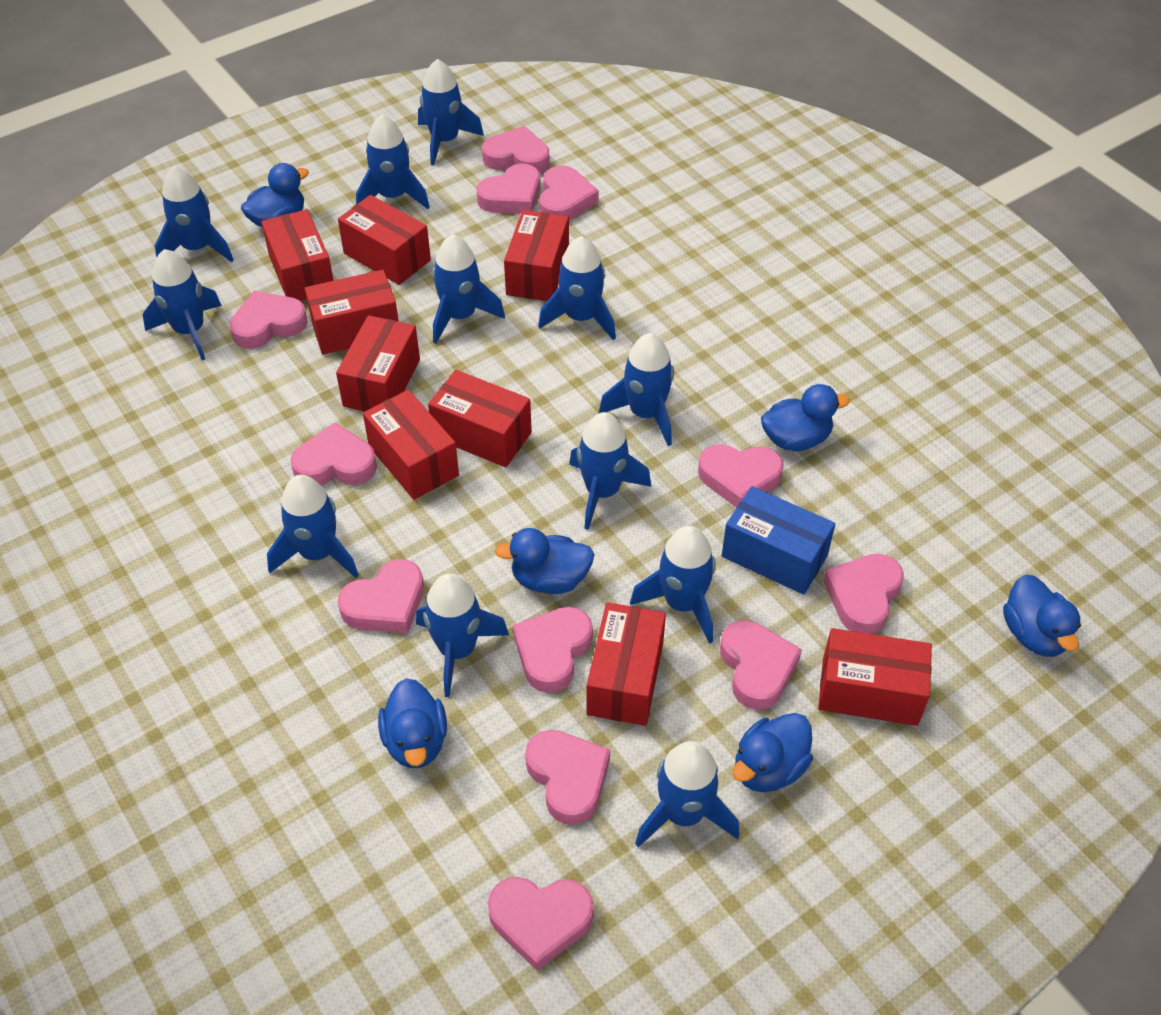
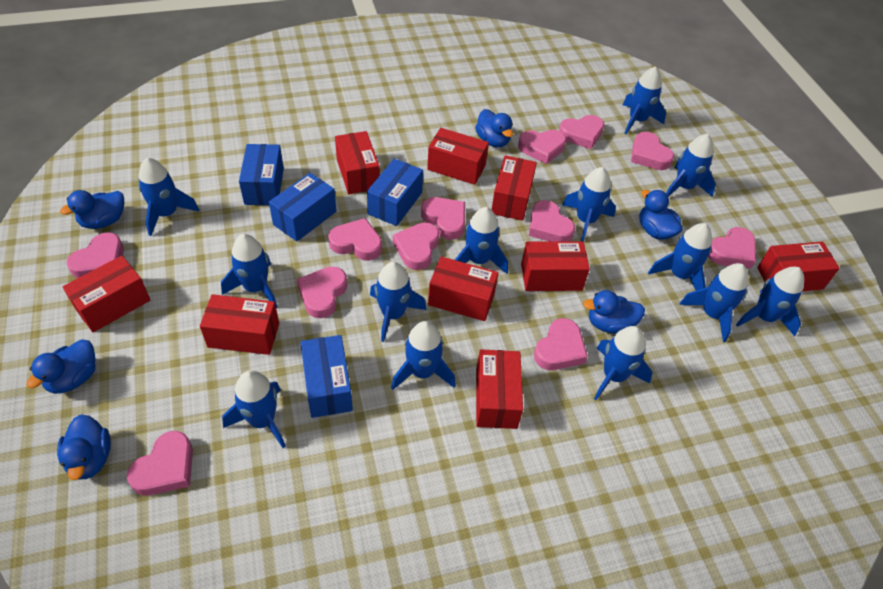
blue box: [722,486,835,595] = 1 -> [239,144,284,205] [269,173,336,242] [300,335,353,418] [367,158,423,226] = 4
blue rocket: [143,249,222,360] [155,166,234,262] [267,475,359,578] [356,114,430,209] [416,573,509,697] [418,59,484,166] [432,234,505,344] [538,236,616,340] [569,412,651,530] [599,333,674,446] [630,526,716,644] [635,741,740,847] = 12 -> [138,158,199,236] [221,234,278,308] [222,370,286,448] [370,262,427,342] [391,321,456,390] [455,207,508,274] [562,167,616,242] [594,326,652,400] [623,66,666,134] [648,223,712,291] [666,134,716,197] [679,263,748,342] [736,267,804,337] = 13

